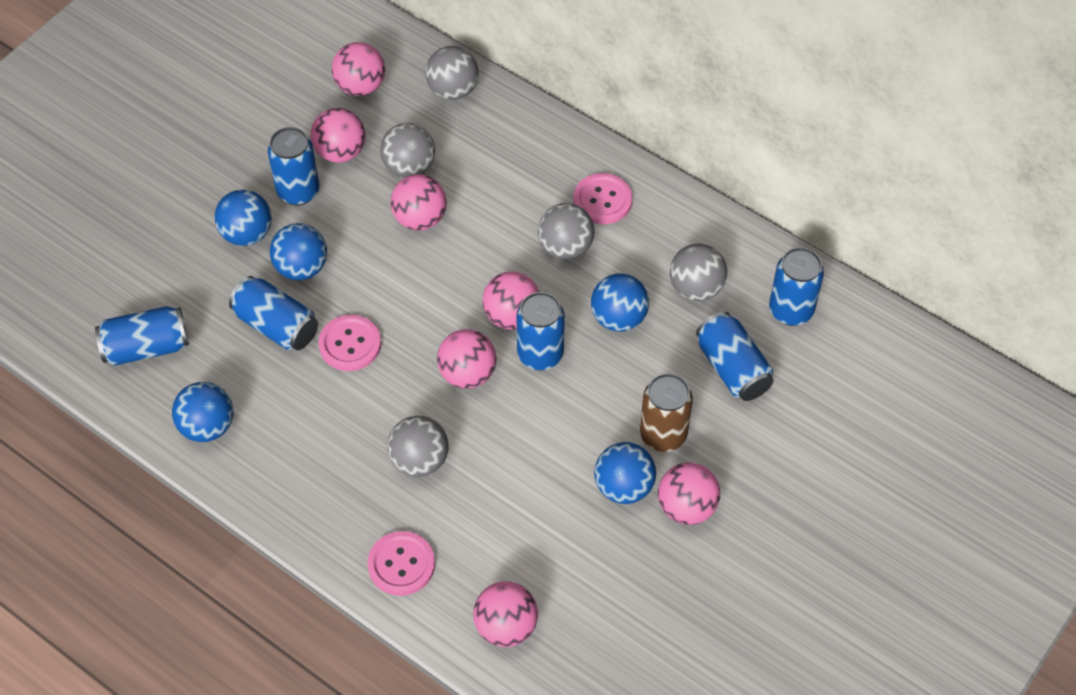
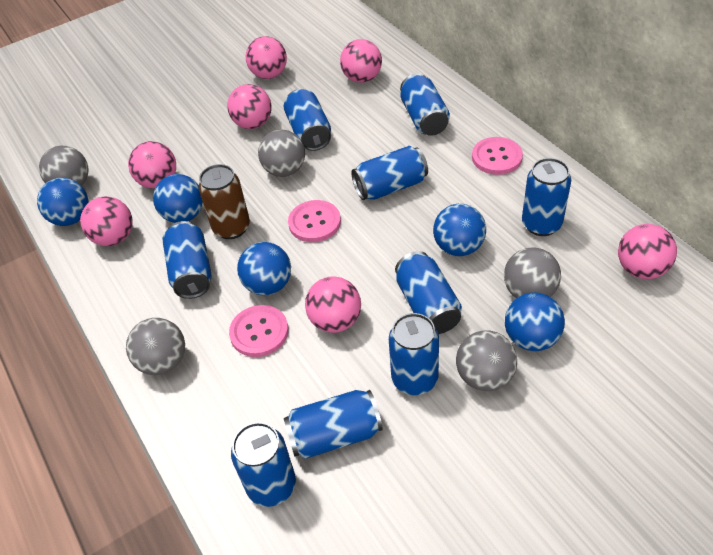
blue can: [95,306,189,366] [229,276,318,350] [268,127,320,205] [516,292,565,370] [696,311,774,401] [769,247,824,326] = 6 -> [162,221,212,299] [231,422,296,507] [284,89,331,151] [284,390,383,459] [351,146,428,200] [389,313,439,395] [395,251,462,334] [400,73,450,136] [522,158,571,236] = 9

